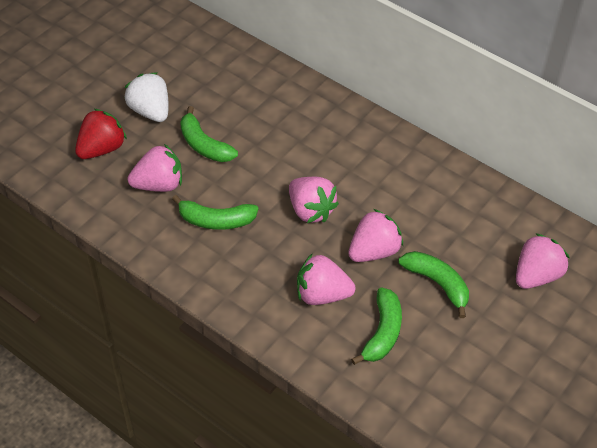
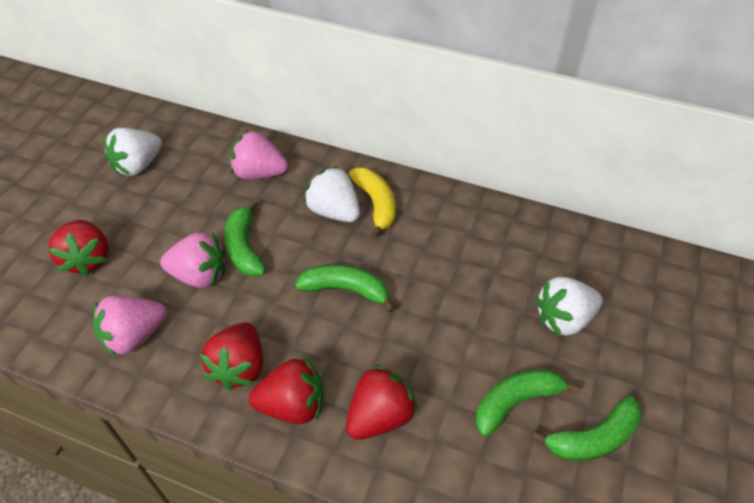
pink strawberry: [128,144,182,192] [289,177,339,223] [297,253,356,305] [348,209,403,262] [516,233,570,289] = 5 -> [93,295,167,356] [160,232,225,288] [230,130,288,180] = 3
red strawberry: [75,108,127,159] = 1 -> [48,220,109,276] [200,322,263,390] [249,357,324,424] [346,365,418,440] = 4
white strawberry: [124,72,168,122] = 1 -> [104,128,162,176] [304,166,360,222] [535,277,603,337] = 3
yellow banana: none = 0 -> [349,167,396,238] = 1

